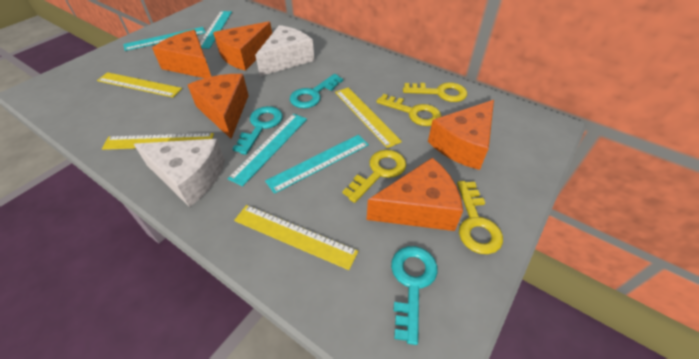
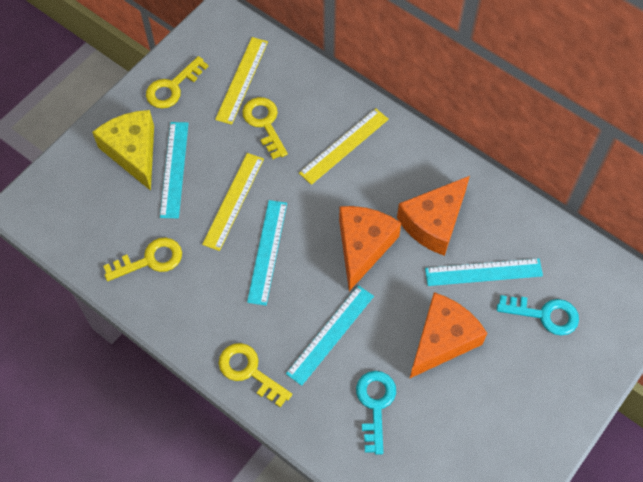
orange cheese: [152,30,211,78] [188,74,249,139] [213,21,272,71] [367,157,463,231] [428,100,494,170] = 5 -> [339,206,401,291] [397,176,470,256] [410,292,487,378] = 3
turquoise key: [232,106,283,155] [290,74,343,108] [391,246,438,345] = 3 -> [356,371,396,455] [497,295,579,335] = 2
white cheese: [134,139,225,207] [255,25,314,76] = 2 -> none = 0
yellow cheese: none = 0 -> [92,110,154,191] = 1
yellow ruler: [97,72,182,97] [102,133,214,150] [234,205,359,270] [335,87,402,148] = 4 -> [202,153,264,251] [215,37,268,125] [299,108,389,185] = 3

